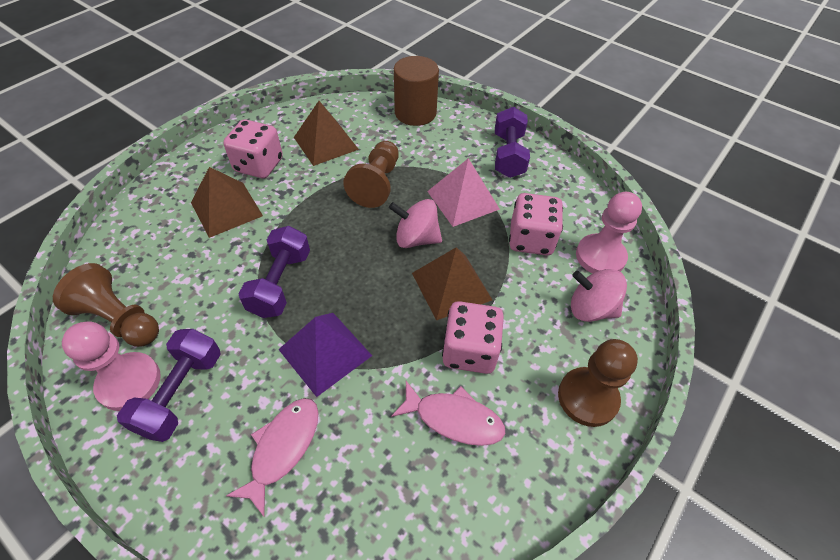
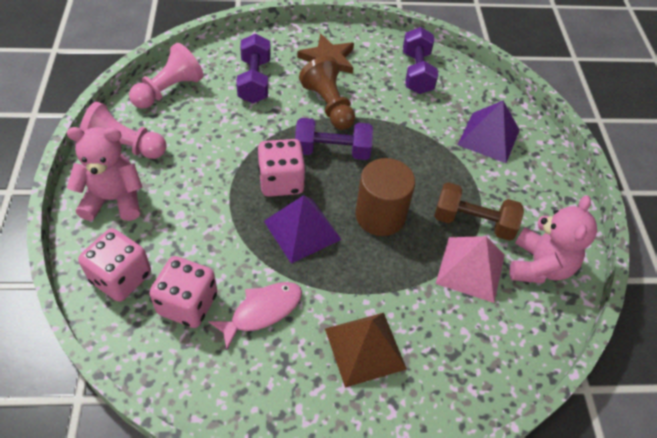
brown dumbbell: none = 0 -> [434,182,524,241] = 1
brown pawn: [53,263,159,347] [343,141,399,208] [558,339,638,427] = 3 -> [299,56,355,130] = 1
brown pyramid: [191,167,263,238] [294,101,359,166] [412,247,492,320] = 3 -> [325,313,407,388] = 1
brown star: none = 0 -> [297,34,354,74] = 1
pink fish: [226,398,319,517] [391,381,505,446] = 2 -> [208,282,302,350] = 1
pink spinning top: [389,199,442,248] [571,269,627,322] = 2 -> none = 0
pink teddy bear: none = 0 -> [67,127,143,221] [509,196,597,283] = 2
purple pyramid: [278,313,372,397] = 1 -> [264,195,342,264] [458,101,520,163] = 2

